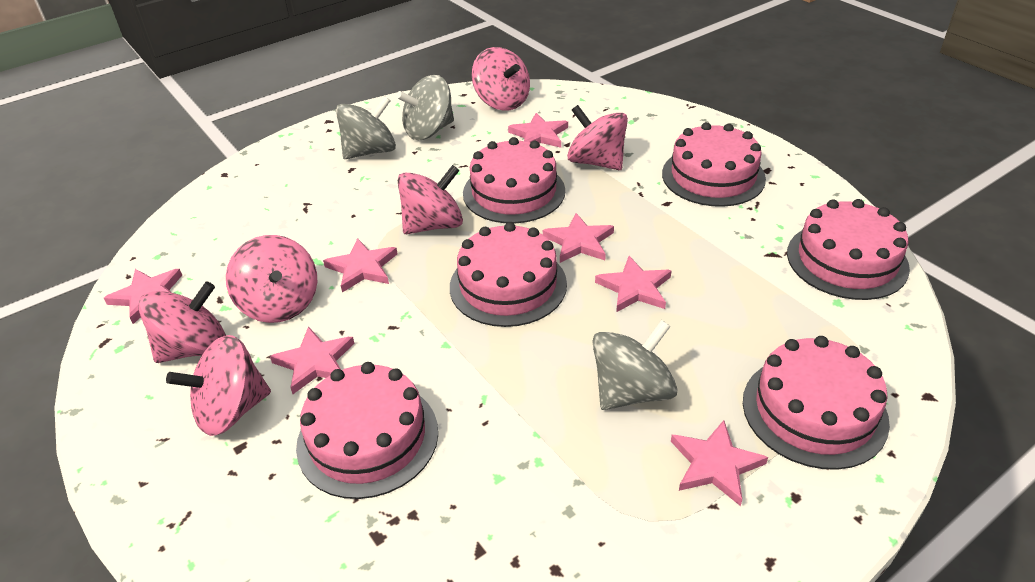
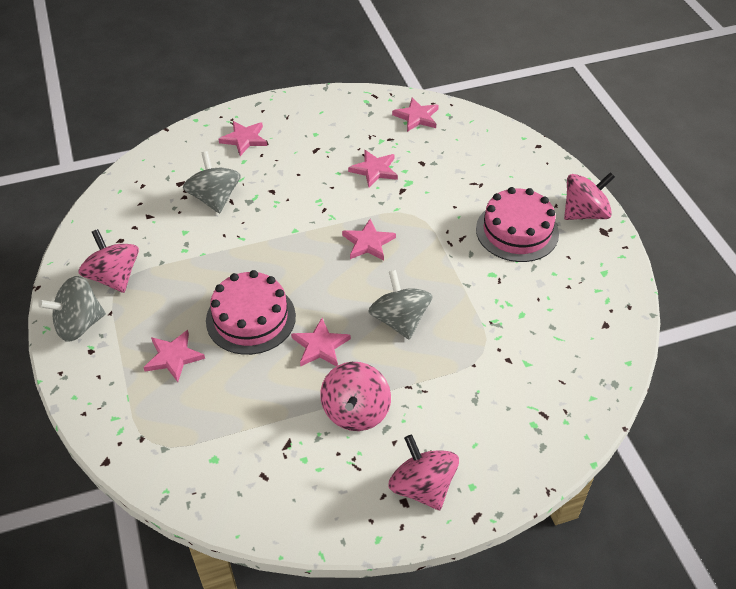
pink cake: [296,362,438,499] [450,222,567,327] [463,137,565,224] [662,122,766,207] [743,336,890,470] [787,199,910,300] = 6 -> [206,270,296,355] [476,187,559,262] = 2
pink spinning top: [138,281,226,363] [166,335,271,436] [226,235,317,323] [398,165,463,234] [472,47,530,111] [567,105,628,170] = 6 -> [78,229,139,293] [320,362,391,431] [388,435,459,510] [564,172,615,220] = 4
pink star: [104,269,182,324] [270,326,355,394] [323,238,397,292] [508,113,568,148] [543,213,614,263] [595,256,671,312] [671,420,768,506] = 7 -> [143,330,205,382] [218,121,267,156] [291,318,351,367] [342,219,396,261] [348,150,398,187] [392,98,439,132] = 6

